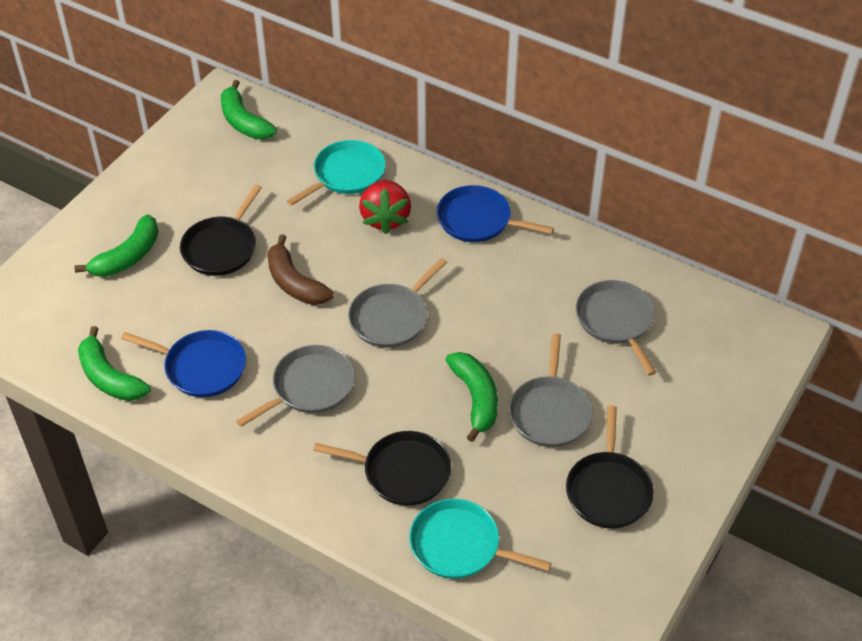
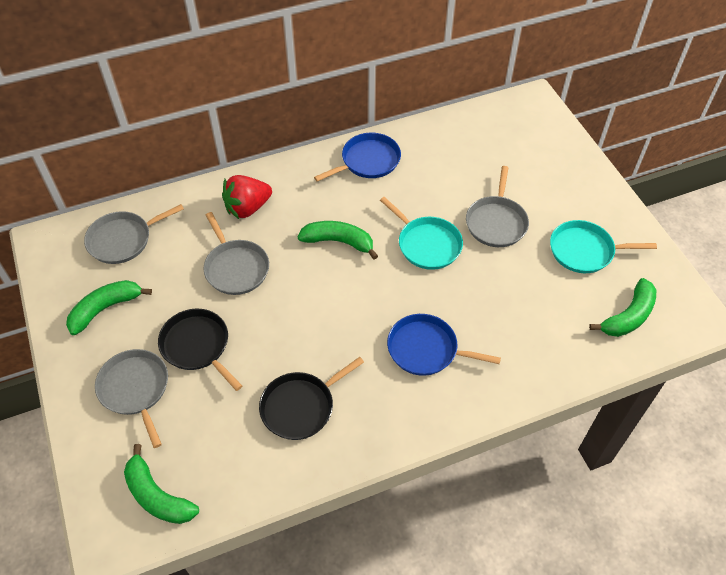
black pan: [180,185,262,276] [313,431,451,506] [566,406,654,528] = 3 -> [158,309,242,391] [259,357,364,440] = 2
brown banana: [267,234,334,305] = 1 -> none = 0

